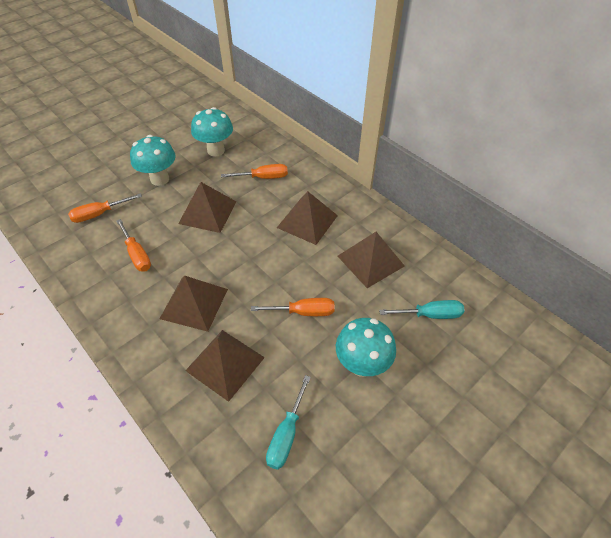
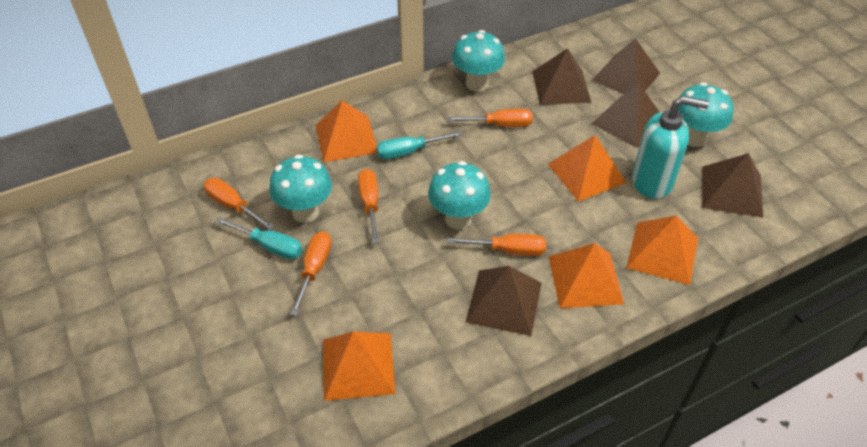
orange pyramid: none = 0 -> [316,100,377,162] [323,332,396,401] [548,135,627,202] [549,243,624,308] [626,215,698,285] = 5
orange screwdriver: [68,193,142,223] [116,219,151,272] [221,164,288,179] [251,298,335,316] = 4 -> [204,178,274,230] [290,231,332,316] [358,169,379,243] [447,109,533,127] [447,234,546,256] = 5
turquoise mushroom: [130,135,176,186] [191,107,233,157] [336,318,396,377] = 3 -> [269,154,332,223] [428,161,491,230] [452,30,505,92] [678,82,733,147] = 4
turquoise soap dispenser: none = 0 -> [632,96,709,199] = 1

